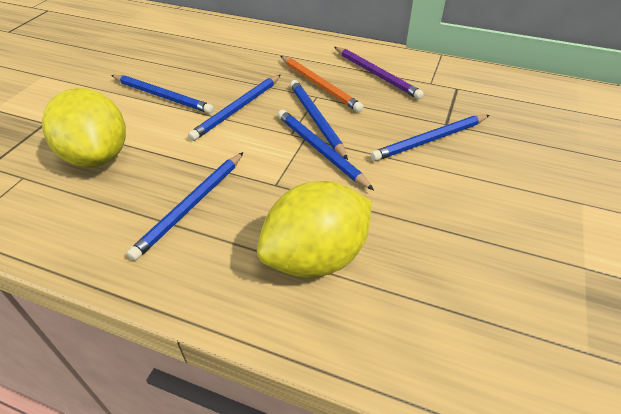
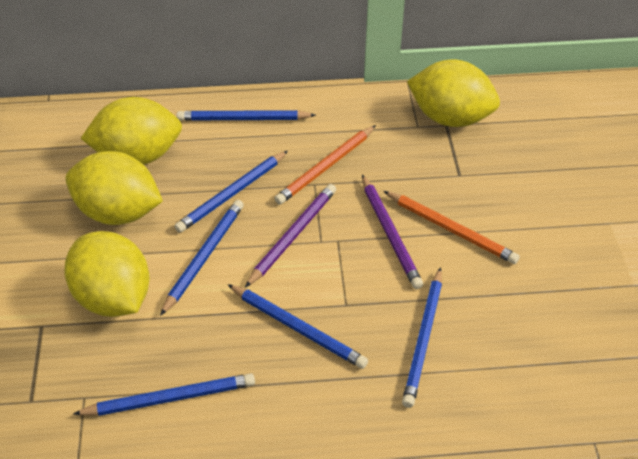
orange pencil: [281,56,364,112] = 1 -> [274,125,376,205] [384,191,520,264] = 2
purple pencil: [334,47,424,99] = 1 -> [245,184,336,288] [362,175,423,289] = 2
yellow lemon: [42,88,126,167] [257,181,372,278] = 2 -> [65,151,163,225] [65,231,150,317] [81,97,182,165] [407,60,500,127] = 4

